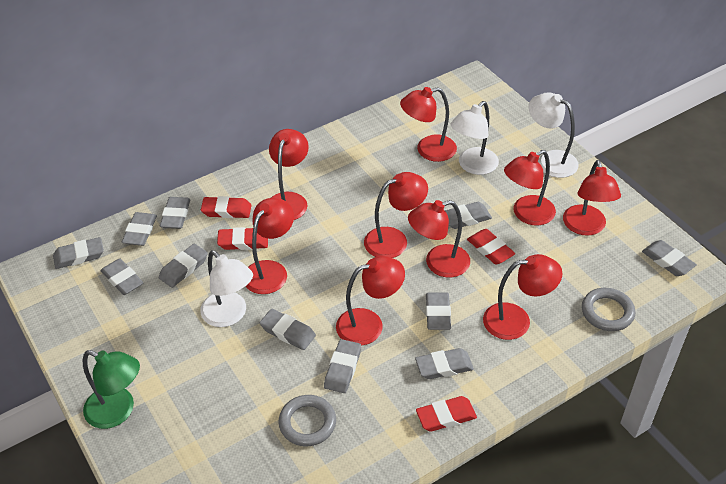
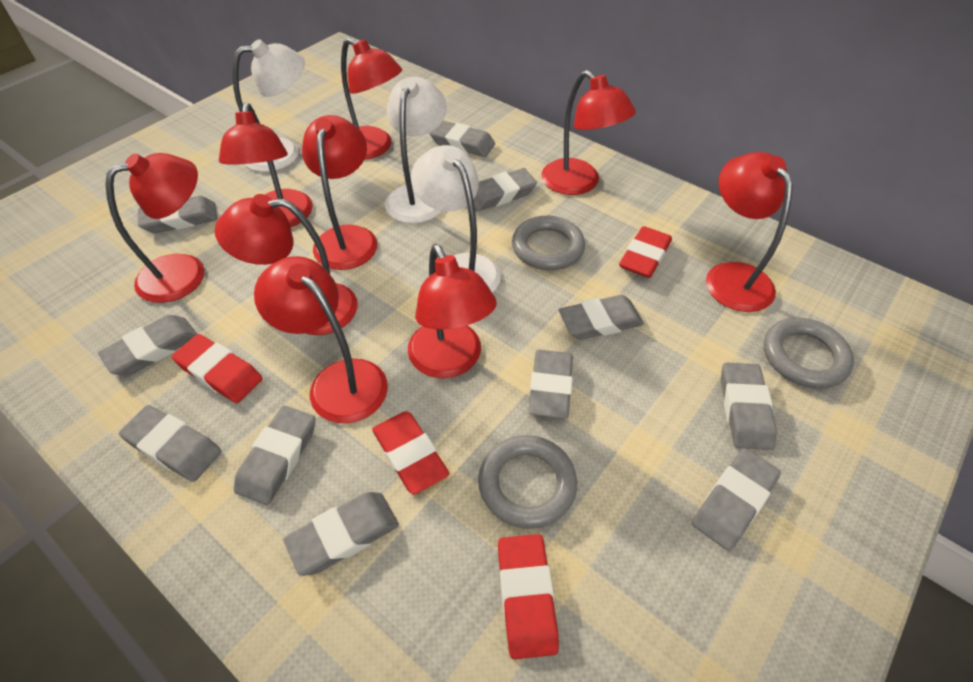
green lamp: [83,350,140,429] = 1 -> none = 0
grey ring: [279,395,336,446] [582,288,635,331] = 2 -> [478,435,577,529] [512,216,585,270] [764,318,854,389] = 3

